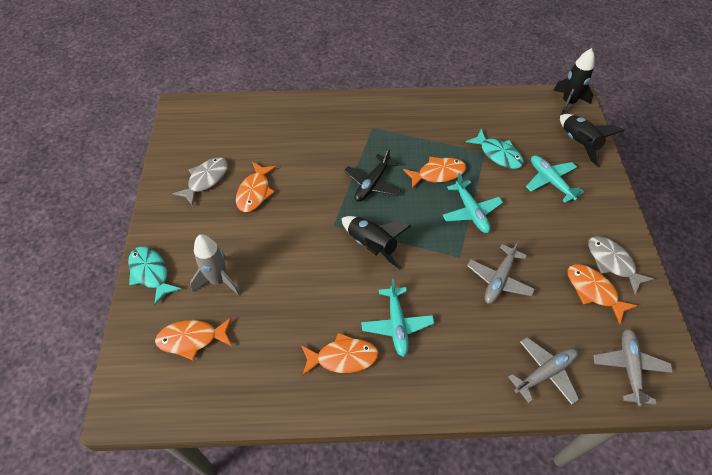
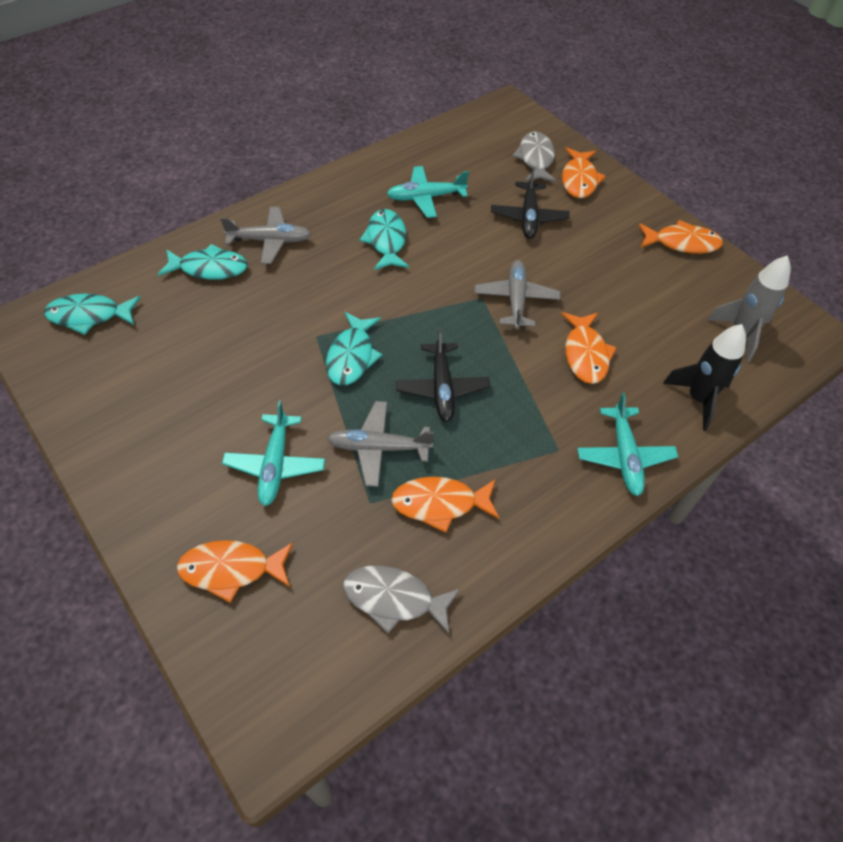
black plane: [344,148,401,202] = 1 -> [396,328,490,422] [491,168,570,239] = 2
black rocket: [341,216,411,269] [553,48,595,115] [560,114,625,167] = 3 -> [663,324,746,431] = 1
turquoise fish: [128,247,181,305] [466,129,524,169] = 2 -> [44,293,141,335] [158,244,248,280] [326,312,382,385] [360,209,409,270] = 4

